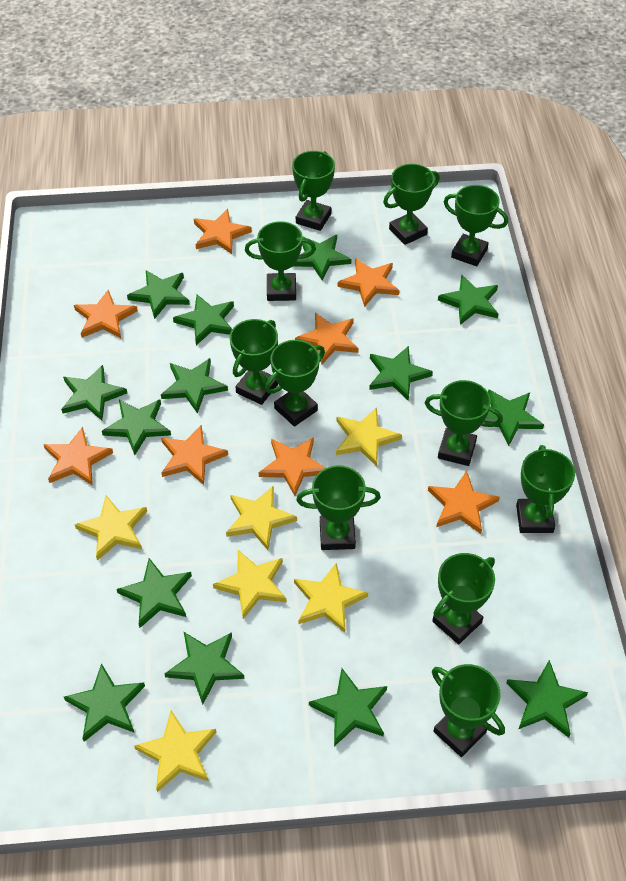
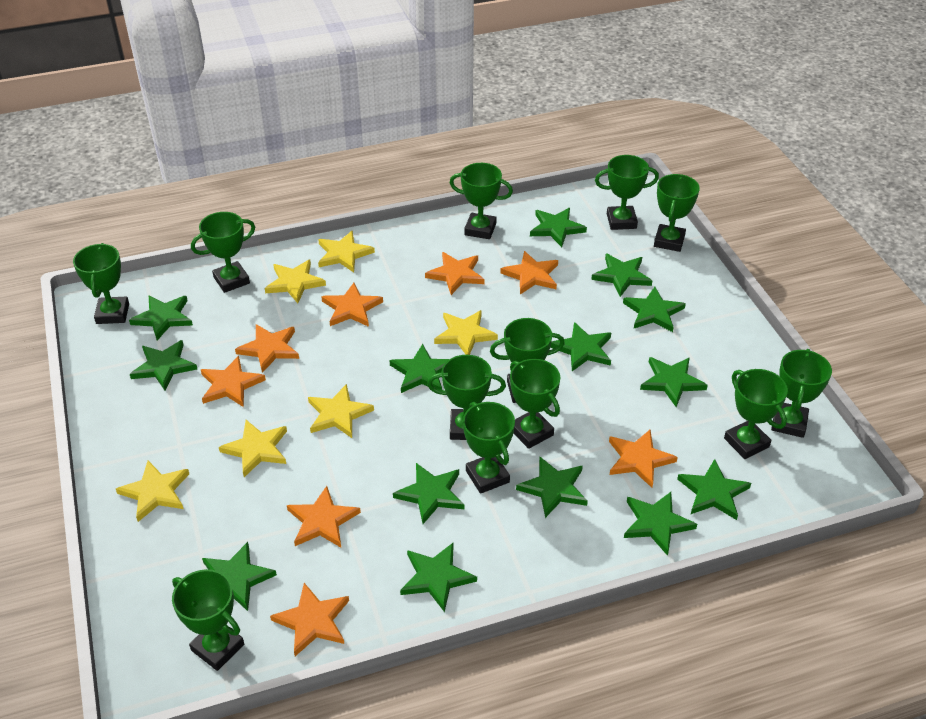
green trophy: [230,319,278,405] [245,221,316,301] [265,340,325,427] [292,151,335,231] [296,465,381,550] [383,164,440,245] [425,380,503,466] [432,553,495,644] [432,664,505,757] [444,185,508,266] [516,445,575,533] = 11 -> [73,243,129,324] [172,569,244,671] [191,212,255,293] [427,355,506,440] [450,163,513,239] [463,402,515,494] [490,318,565,403] [510,359,560,449] [595,155,659,230] [654,174,700,252] [724,369,788,459] [771,349,832,438] = 12

